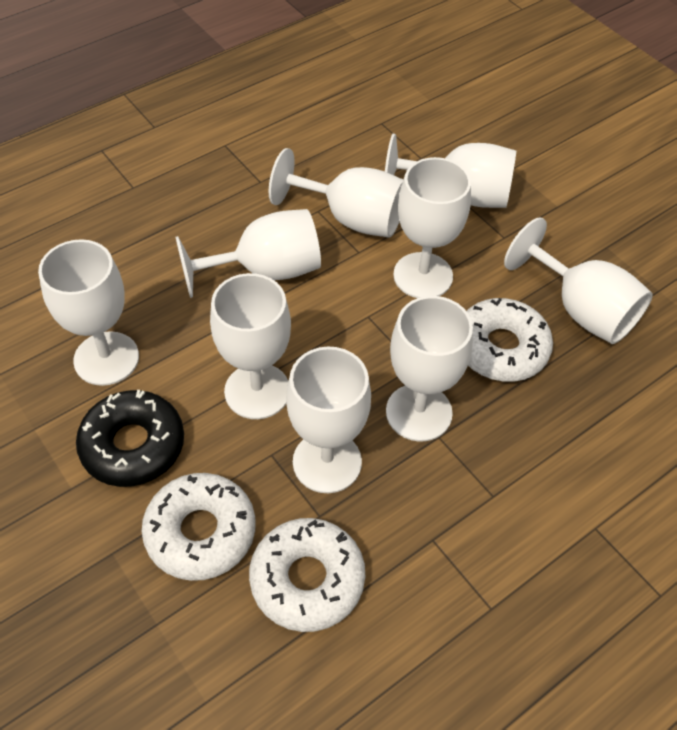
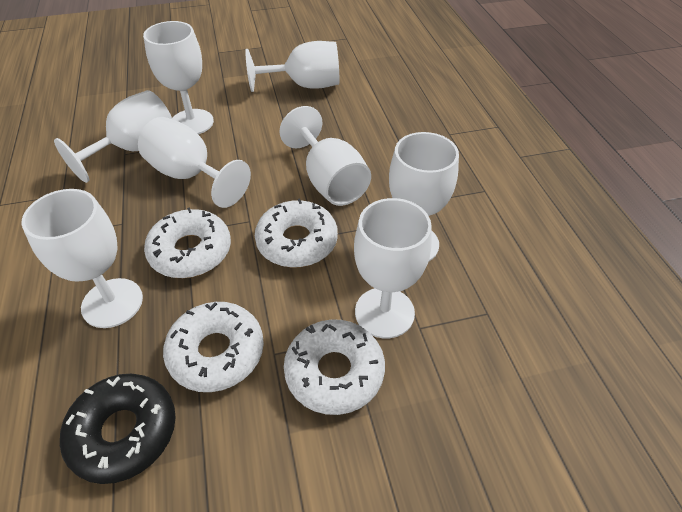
white donut: [142,473,255,581] [249,518,365,632] [467,298,553,382] = 3 -> [144,207,231,278] [163,302,264,392] [255,199,338,267] [284,319,385,415] = 4
white goblet: [38,239,139,386] [175,209,321,298] [210,273,291,419] [269,148,403,238] [286,346,371,493] [385,134,516,208] [386,296,473,442] [393,157,471,298] [504,217,653,344] = 9 -> [21,189,143,328] [54,90,173,183] [138,117,251,208] [143,21,214,135] [245,41,339,92] [279,106,371,206] [354,198,432,338] [389,132,459,261] = 8

